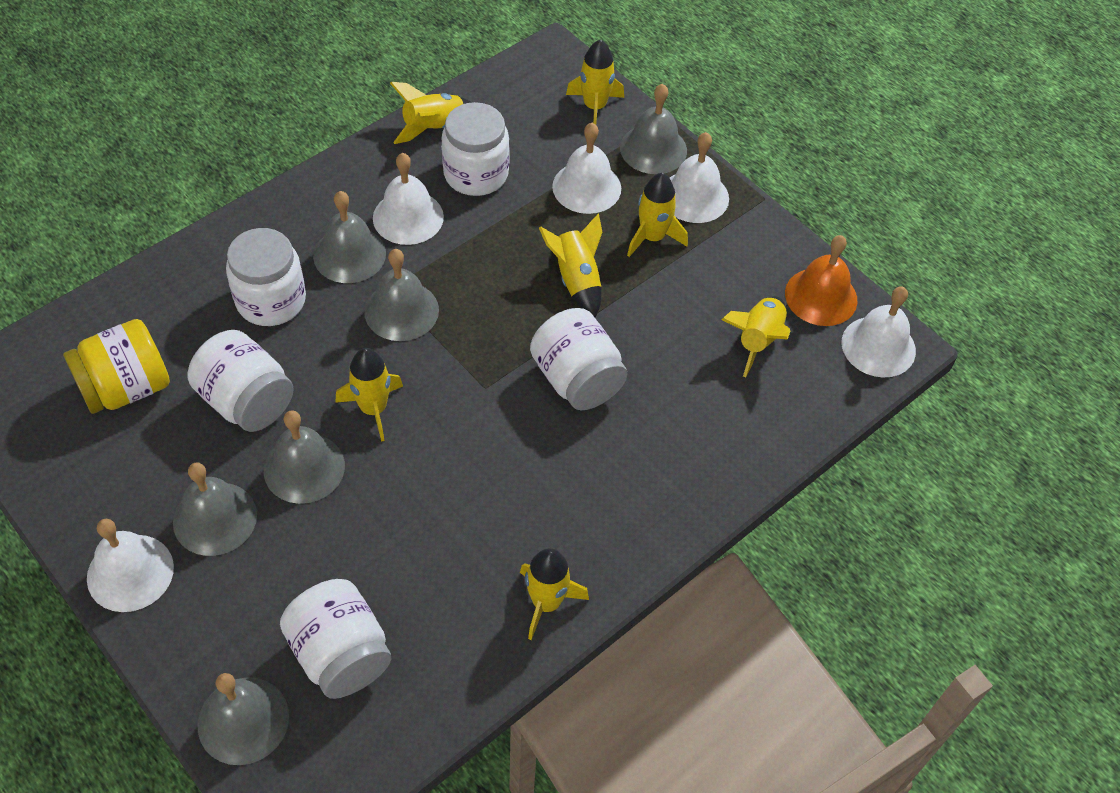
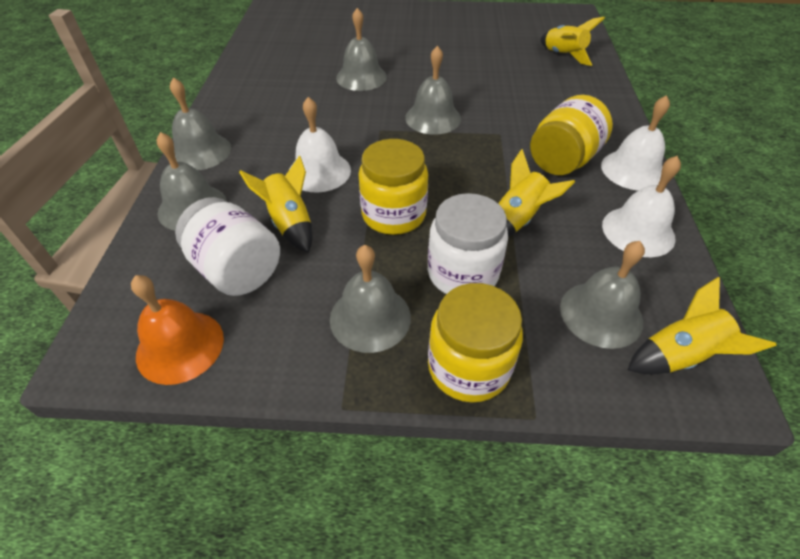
white bell: [87,518,174,612] [373,153,444,245] [552,123,621,214] [670,132,729,223] [842,286,916,377] = 5 -> [289,97,351,192] [601,95,670,191] [602,156,681,257] = 3
white jar: [188,330,294,432] [226,228,306,326] [280,579,391,699] [442,102,510,196] [530,308,628,410] = 5 -> [175,197,280,296] [428,193,508,294] = 2
yellow jar: [63,319,170,414] = 1 -> [358,139,428,235] [428,283,523,403] [530,95,613,175] = 3
yellow rocket: [335,348,403,442] [390,82,472,144] [520,548,589,640] [539,214,602,318] [566,39,624,125] [627,173,688,257] [721,296,790,377] = 7 -> [239,155,312,253] [498,149,575,237] [540,17,605,66] [628,277,777,374] = 4

